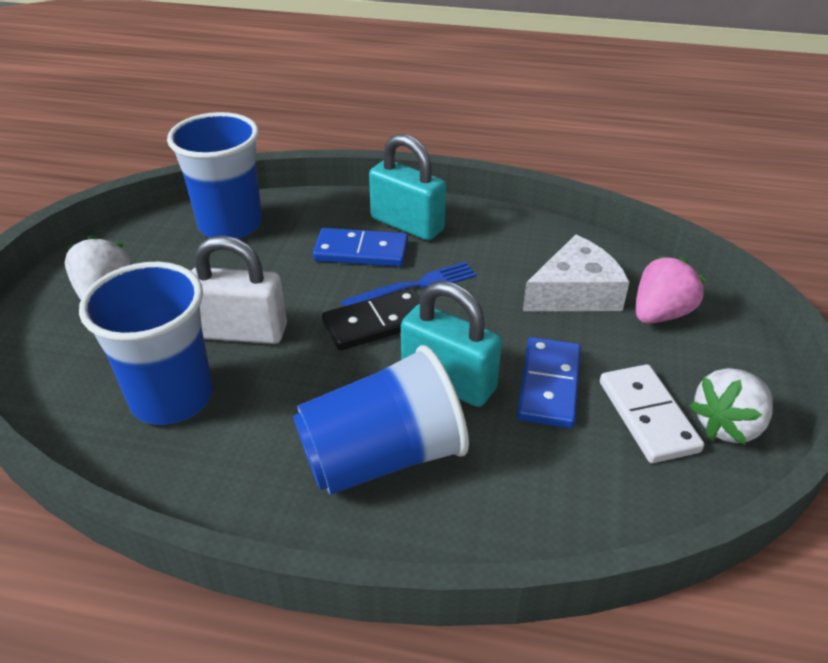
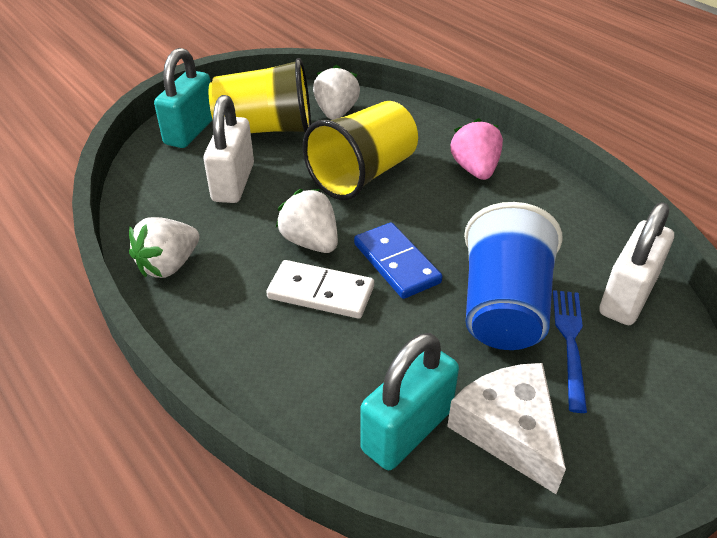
black domino: [322,288,420,350] = 1 -> none = 0
blue cup: [79,262,213,425] [167,112,262,239] [293,345,469,495] = 3 -> [464,202,563,350] = 1
blue domino: [313,228,408,267] [517,337,581,428] = 2 -> [354,223,443,299] = 1
white padlock: [191,235,287,344] = 1 -> [204,95,254,203] [599,202,674,325] = 2
white strawberry: [65,235,131,300] [689,368,773,445] = 2 -> [129,217,199,278] [276,189,338,253] [313,65,360,120] = 3
yellow cup: none = 0 -> [209,58,311,133] [303,101,418,200] = 2

